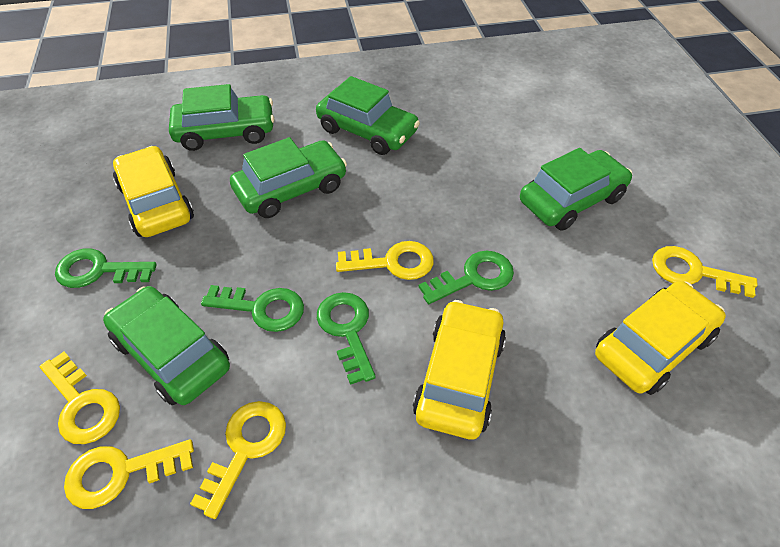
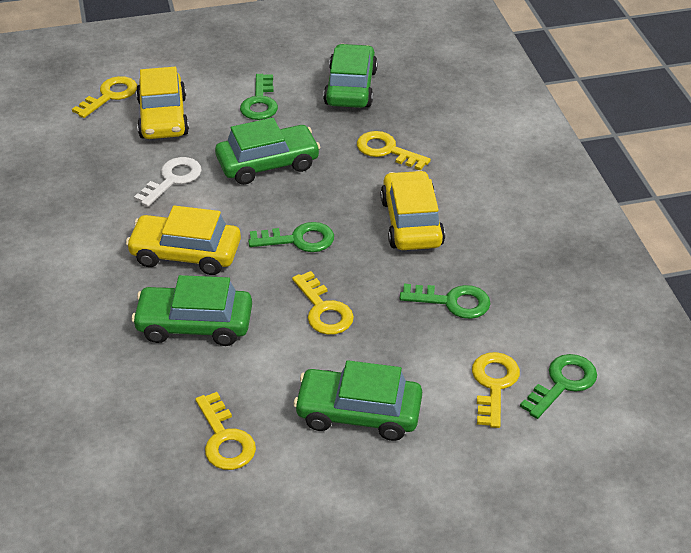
green car: [103,286,230,405] [169,84,274,151] [230,137,347,218] [316,76,420,155] [520,148,632,231] = 5 -> [132,275,252,346] [215,118,321,185] [294,360,422,441] [323,44,378,108] = 4
white key: none = 0 -> [134,157,202,207] = 1

